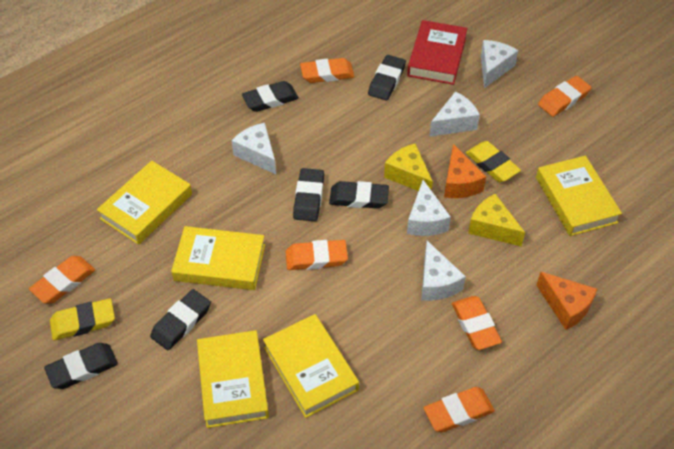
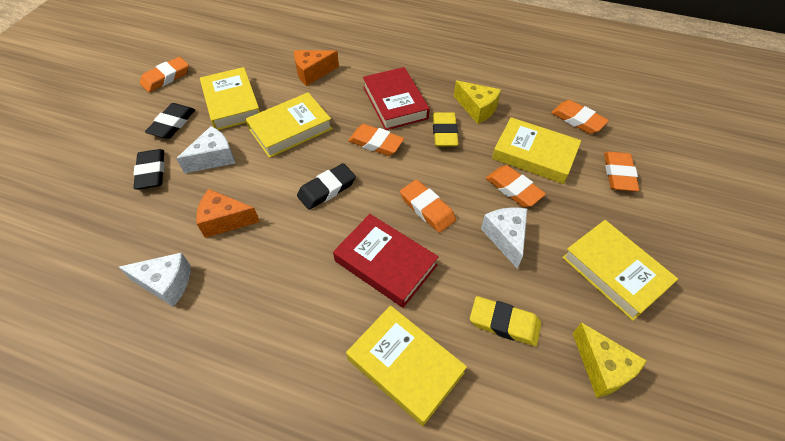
black eraser: [44,343,118,389] [150,289,211,350] [242,81,299,112] [293,168,324,221] [329,181,389,209] [368,55,406,100] = 6 -> [133,149,165,189] [145,103,195,139] [297,163,356,210] = 3
red book: [407,20,468,85] = 1 -> [333,214,439,308] [363,67,430,130] = 2
white cheese: [231,123,276,174] [407,180,451,236] [421,241,466,301] [429,91,480,137] [481,40,519,88] = 5 -> [119,252,191,307] [176,126,235,174] [481,208,527,269] = 3

